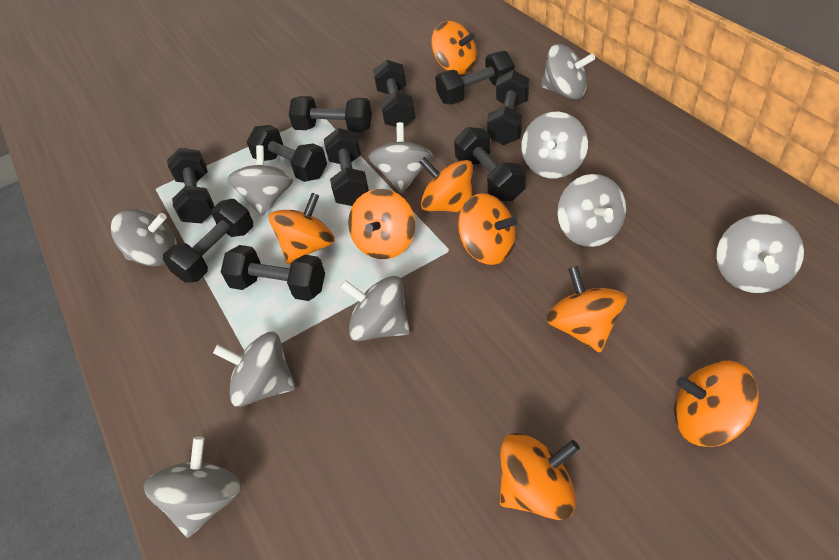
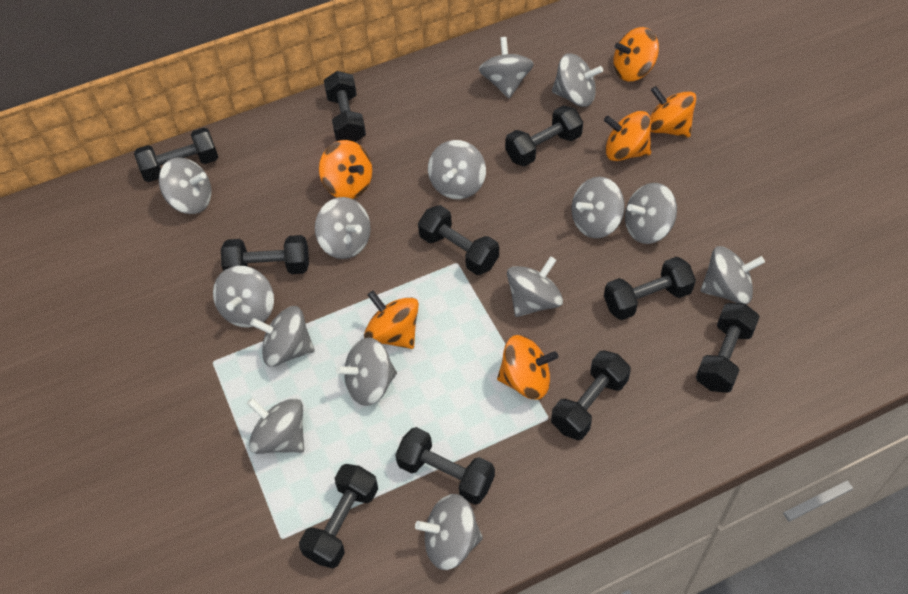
grey spinning top: [111,209,177,266] [143,436,242,538] [213,332,296,407] [227,145,294,216] [340,276,410,341] [369,122,433,193] [521,112,588,178] [541,44,595,99] [557,174,626,247] [716,214,804,293] = 10 -> [159,157,211,214] [213,266,274,328] [247,398,304,454] [250,306,315,367] [315,197,371,259] [336,337,397,406] [415,494,483,570] [428,140,486,199] [479,37,534,98] [507,256,563,317] [552,53,603,107] [572,177,625,238] [625,183,677,244] [700,246,765,304] = 14
orange spinning top: [269,193,335,264] [348,189,415,259] [419,157,473,213] [431,21,477,74] [458,193,518,265] [500,433,580,520] [546,266,627,352] [674,361,759,447] = 8 -> [319,140,372,199] [364,291,419,349] [497,335,558,400] [604,111,651,161] [613,27,659,81] [650,86,696,137] = 6

